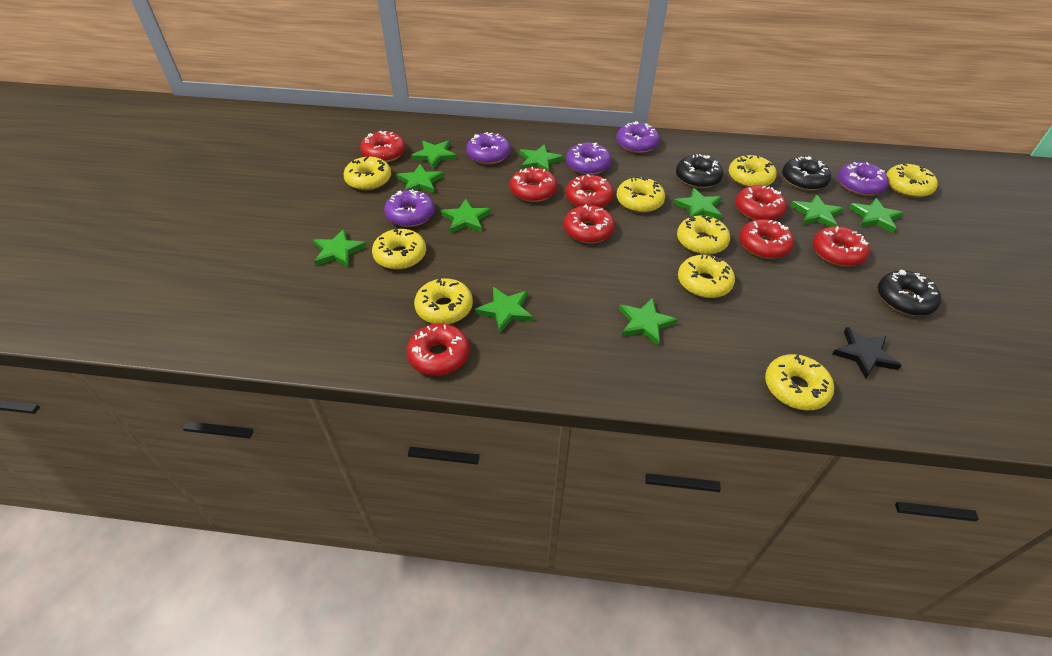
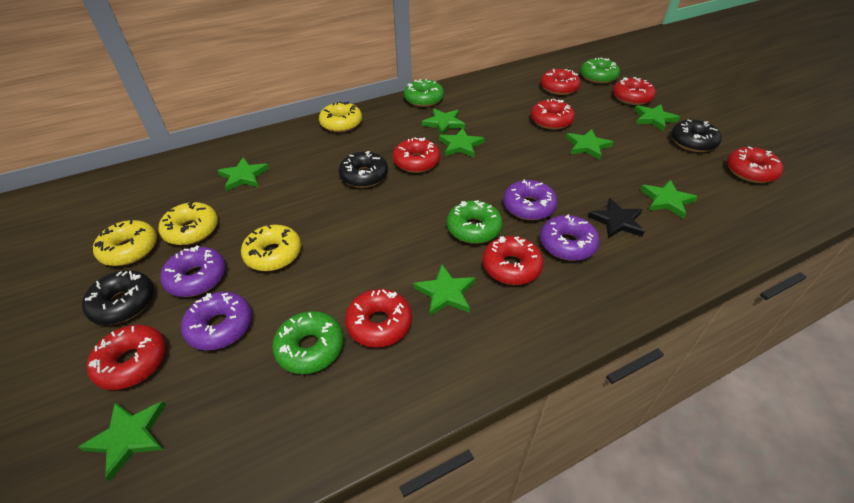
green donut: none = 0 -> [272,311,344,374] [404,79,444,107] [447,200,503,244] [580,58,620,84] = 4
green star: [313,229,366,268] [396,164,444,193] [411,141,457,169] [441,199,491,234] [475,287,533,333] [520,144,563,171] [619,298,678,346] [673,188,722,220] [791,195,844,227] [849,198,903,233] = 10 -> [78,401,166,481] [217,157,269,191] [413,265,476,316] [422,108,465,135] [439,128,484,157] [566,129,613,160] [634,104,680,131] [640,180,698,218] = 8
purple donut: [384,189,435,227] [466,132,511,164] [566,143,611,175] [616,121,660,153] [838,162,889,196] = 5 -> [160,245,226,297] [181,292,252,351] [503,179,557,220] [540,215,600,261] = 4
yellow donut: [344,156,391,190] [372,228,426,270] [414,278,473,324] [617,176,665,213] [677,215,730,255] [678,254,735,298] [729,155,777,187] [765,354,834,411] [886,164,938,198] = 9 -> [93,220,157,266] [159,202,218,245] [241,225,301,271] [319,102,362,132] = 4

